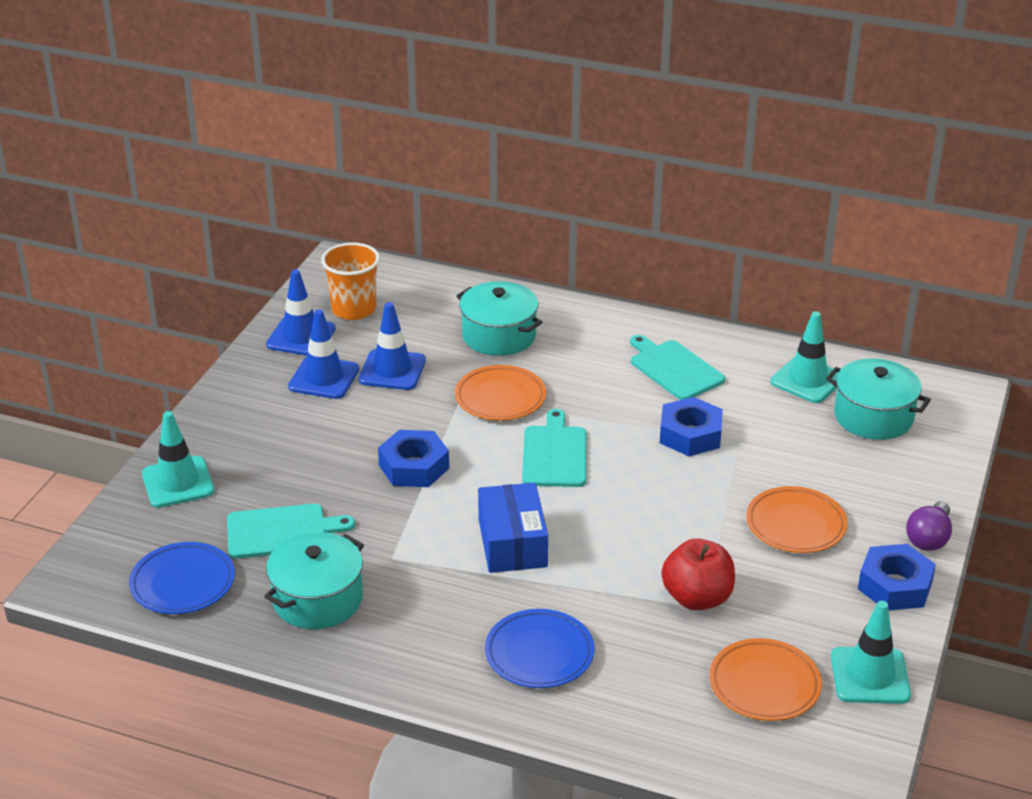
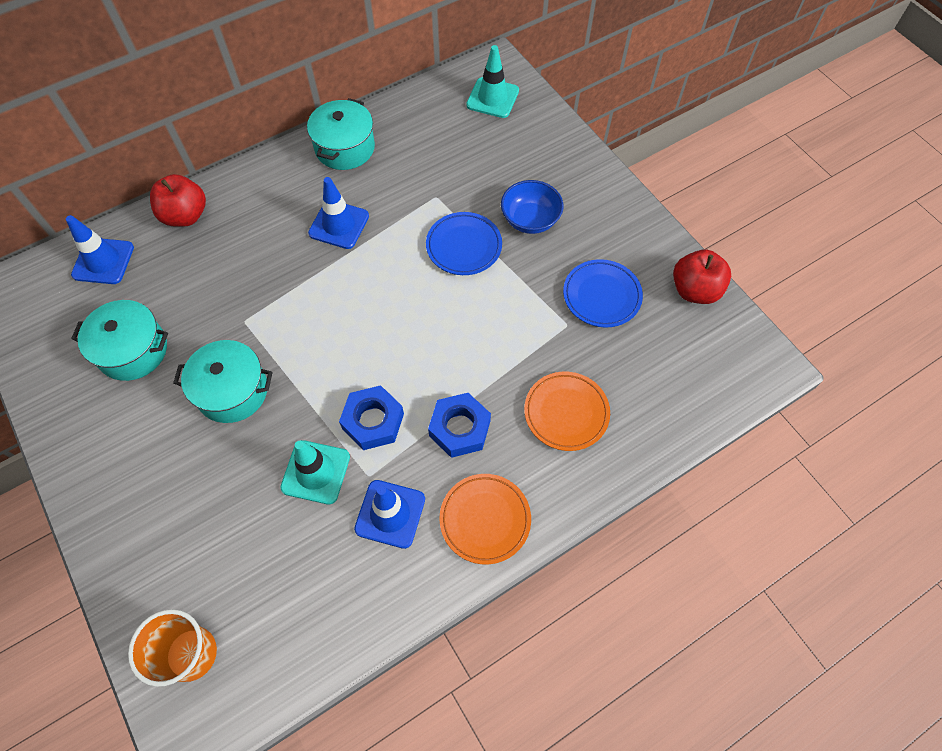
blue bowl: none = 0 -> [501,180,563,234] = 1
blue box: [478,483,548,573] = 1 -> none = 0
blue nut: [378,430,449,487] [660,397,723,456] [858,544,936,610] = 3 -> [339,385,404,450] [428,393,491,458] = 2
orange plate: [455,365,546,421] [709,638,822,721] [746,486,847,553] = 3 -> [439,474,531,565] [524,372,610,451] = 2
purple light bulb: [906,501,952,551] = 1 -> none = 0
red apple: [661,539,735,610] = 1 -> [150,174,206,227] [673,250,731,304] = 2
turquoise cutting board: [227,504,355,559] [522,409,586,487] [630,335,725,400] = 3 -> none = 0
turquoise traffic cone: [142,411,214,508] [770,311,839,403] [831,601,911,704] = 3 -> [280,440,350,504] [466,45,519,118] = 2

